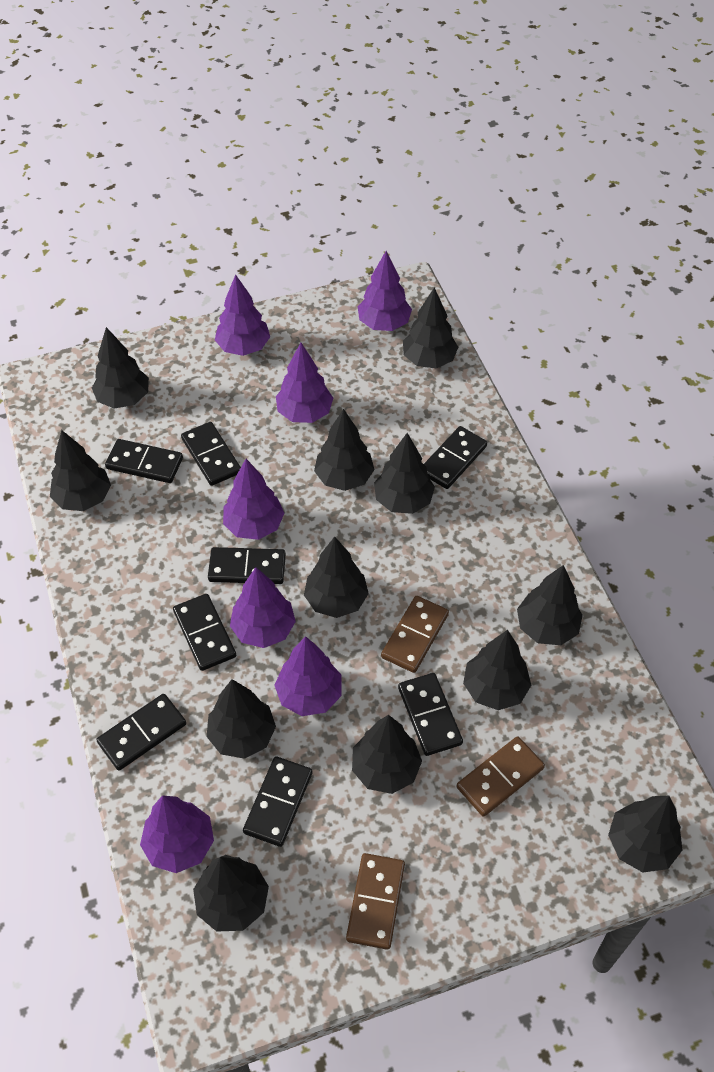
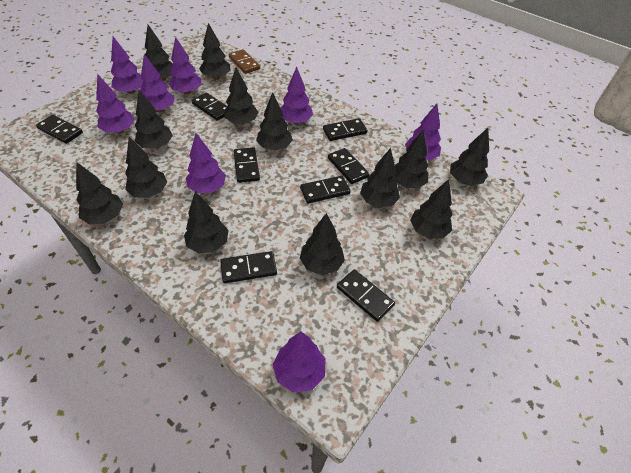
black tree: [50,430,111,511] [92,327,149,409] [193,855,269,932] [207,679,276,759] [304,537,369,618] [314,409,375,491] [352,715,422,794] [374,433,435,514] [403,287,458,368] [463,630,531,710] [517,565,583,645] [608,796,682,873] = 12 -> [76,162,123,224] [125,137,167,198] [135,90,173,149] [145,25,173,81] [184,191,229,254] [199,23,230,79] [224,68,258,125] [256,92,293,151] [300,213,345,275] [360,148,400,208] [395,130,428,188] [410,179,452,239] [450,128,489,186] = 13
brown domino: [346,853,405,950] [381,596,449,673] [457,736,545,817] = 3 -> [229,49,260,74] = 1
purple tree: [140,795,214,873] [215,274,270,356] [223,459,284,540] [230,567,296,648] [274,636,342,716] [276,343,333,423] [358,251,412,331] = 7 -> [96,74,135,133] [111,37,143,94] [140,54,175,112] [169,37,202,94] [186,133,226,193] [273,332,326,393] [281,67,313,124] [405,103,441,160] = 8

